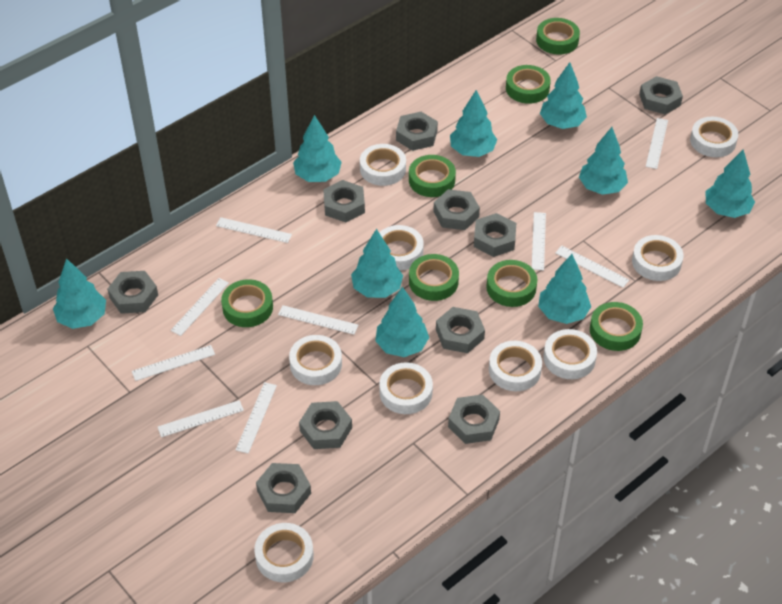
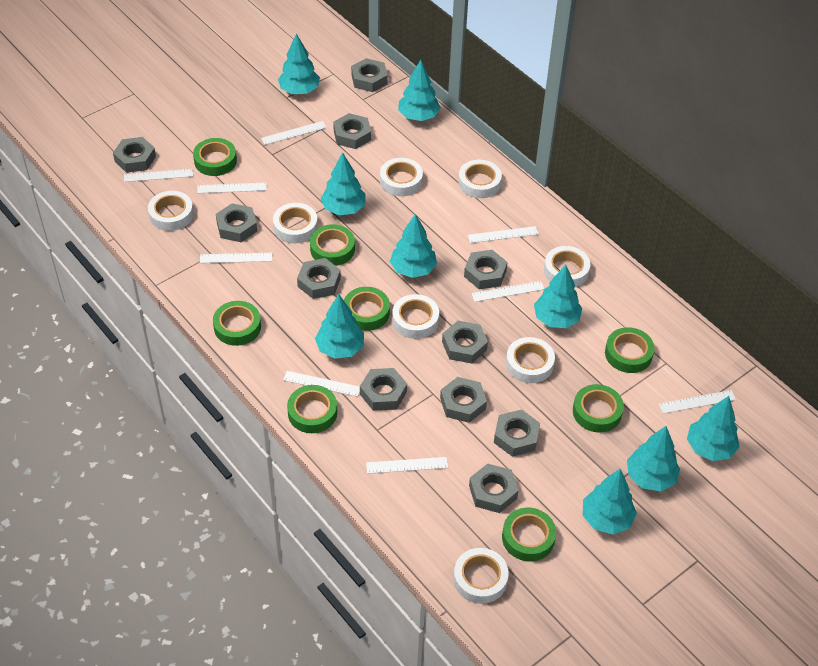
green tape: [221,279,273,327] [409,155,456,197] [409,254,459,301] [486,260,537,307] [506,65,551,104] [536,18,580,55] [590,302,643,351] = 7 -> [193,138,237,176] [213,301,261,346] [287,385,337,433] [310,224,355,266] [344,287,390,331] [502,508,556,561] [573,384,624,433] [605,327,655,373] = 8
grey nut: [107,271,158,314] [256,463,311,513] [299,401,352,449] [323,180,365,223] [396,112,438,151] [433,189,480,230] [436,307,485,353] [448,394,500,444] [474,213,516,257] [639,76,683,114] = 10 -> [113,137,156,173] [216,203,257,242] [297,258,341,299] [333,113,371,149] [351,58,388,92] [360,368,407,411] [440,377,487,423] [442,321,488,364] [464,250,508,289] [469,463,518,513] [494,409,540,457] = 11
white tape: [254,523,314,582] [289,335,342,385] [360,144,406,186] [379,225,424,271] [379,363,433,414] [489,341,542,391] [544,329,597,379] [632,235,684,281] [690,117,738,157] = 9 -> [148,191,194,231] [273,203,318,243] [380,158,423,196] [392,294,439,339] [453,548,509,604] [458,160,502,198] [506,337,555,383] [544,246,590,287] = 8

